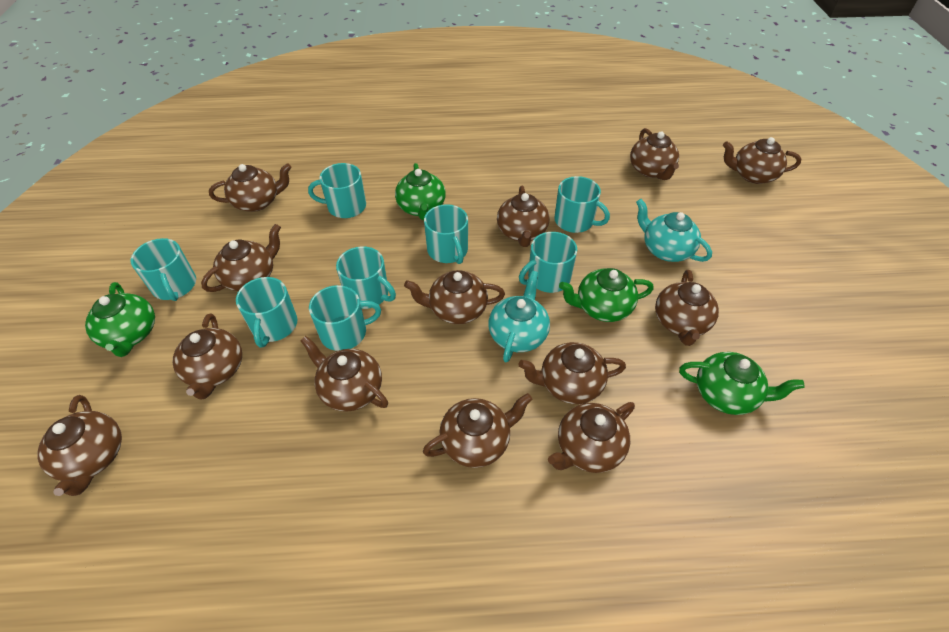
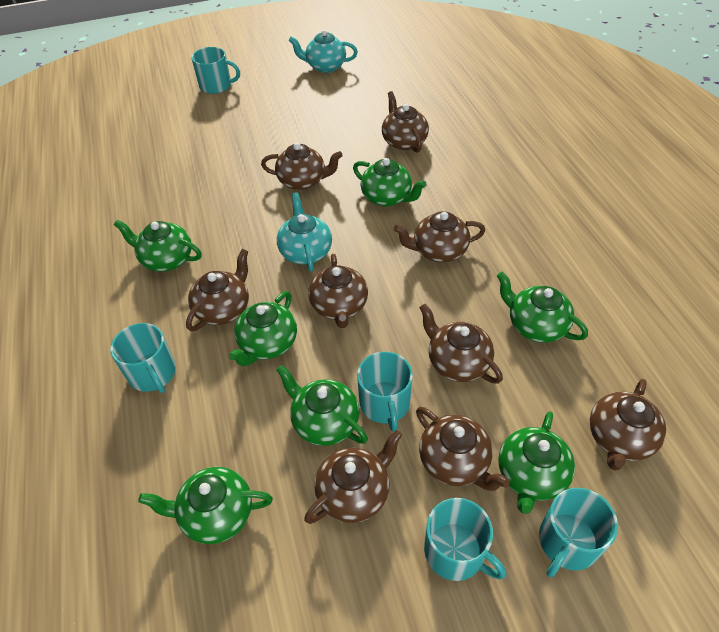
brown teapot: [38,395,122,496] [173,314,242,400] [201,224,281,292] [209,163,291,212] [300,336,388,412] [404,270,505,324] [423,393,532,468] [497,186,549,247] [518,342,626,404] [548,402,635,473] [630,128,679,180] [655,270,719,346] [723,137,801,184] = 13 -> [186,249,249,331] [261,143,343,190] [304,430,402,524] [308,254,368,328] [382,91,429,153] [394,211,485,263] [416,407,510,491] [419,304,503,384] [590,379,666,470] = 9
green teapot: [85,282,155,357] [395,163,446,220] [559,268,654,322] [679,352,805,415] = 4 -> [114,220,202,272] [138,467,273,544] [229,291,297,367] [276,365,368,446] [353,158,427,206] [497,272,588,343] [498,411,575,514] = 7
turquoise mug: [131,238,196,301] [236,277,297,348] [308,163,366,218] [309,285,381,351] [336,246,396,309] [424,204,468,264] [519,232,577,293] [555,176,610,233] = 8 -> [110,323,176,393] [192,47,240,94] [357,352,413,432] [424,498,506,581] [539,488,618,577] = 5

